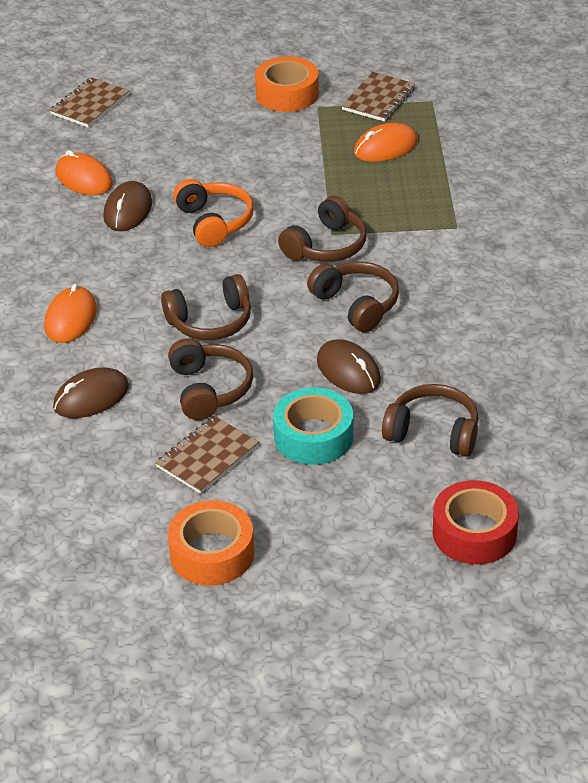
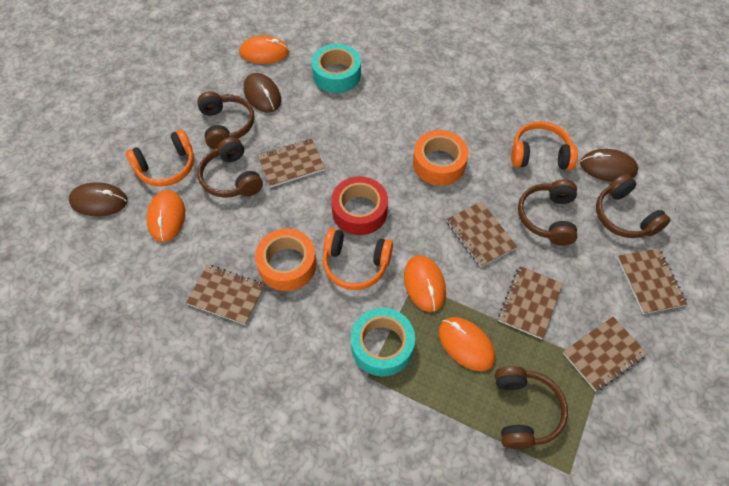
brown notebook: [50,77,129,127] [155,416,259,494] [342,72,415,122] = 3 -> [186,265,265,325] [258,138,325,188] [447,201,517,267] [498,266,563,339] [563,317,647,391] [617,248,687,314] = 6
orange headphones: [173,179,254,247] = 1 -> [126,129,194,187] [323,228,393,290] [511,121,578,170] = 3
orange mouse: [44,284,97,343] [56,150,113,195] [354,123,418,162] = 3 -> [147,190,185,242] [239,35,289,64] [404,255,446,312] [438,317,495,371] = 4
turquoise tape: [273,387,353,465] = 1 -> [312,44,361,93] [351,308,415,376] = 2

